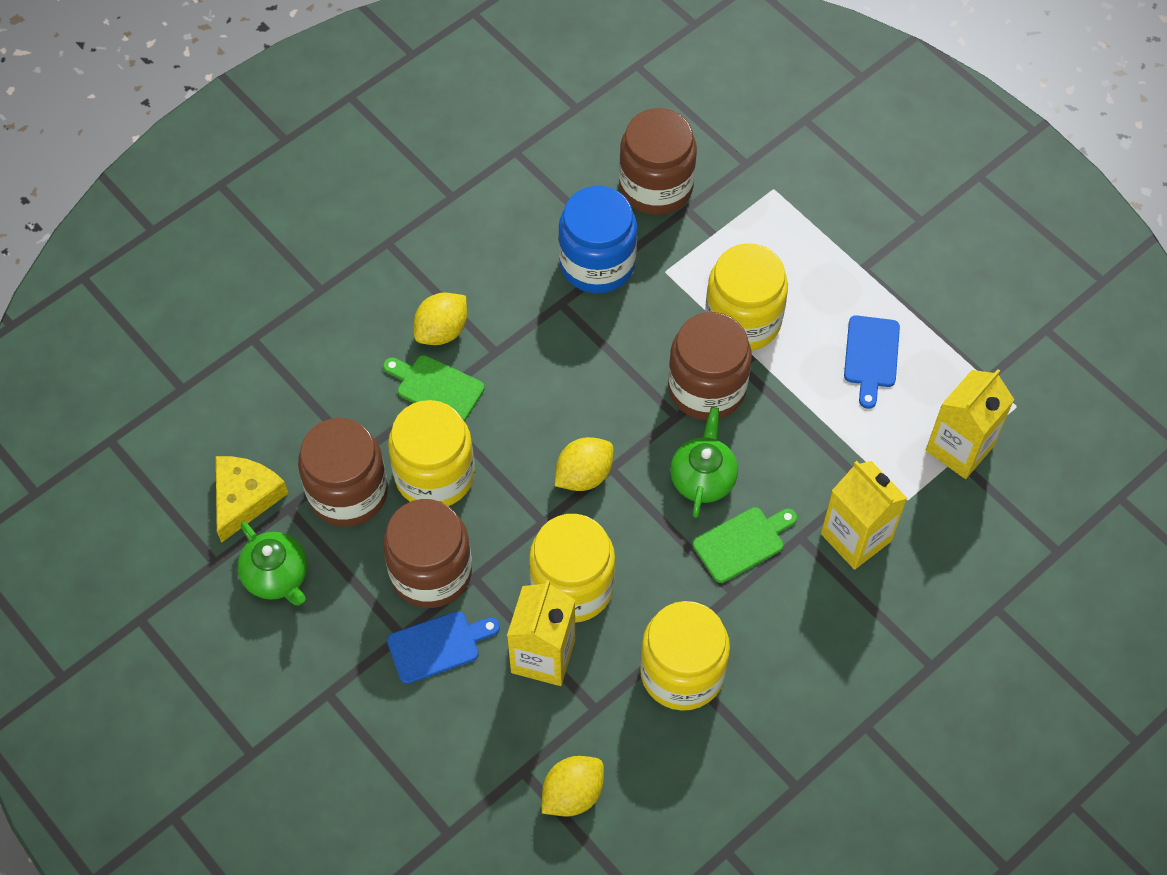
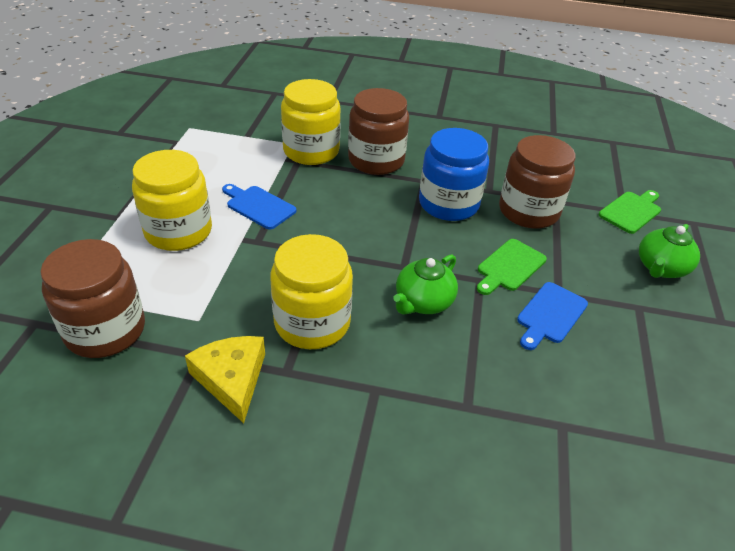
brown jar: [298,418,388,527] [383,499,472,608] [619,108,697,215] [668,312,752,420] = 4 -> [40,239,145,358] [348,88,409,175] [499,135,576,229] = 3
yellow carton: [507,580,575,686] [821,461,907,570] [926,369,1014,479] = 3 -> none = 0
yellow jar: [388,400,475,506] [529,514,615,623] [640,601,730,711] [705,243,788,351] = 4 -> [132,150,212,251] [270,234,353,349] [281,79,341,165] = 3
yellow lemon: [413,293,467,345] [542,756,604,817] [555,437,613,491] = 3 -> none = 0

